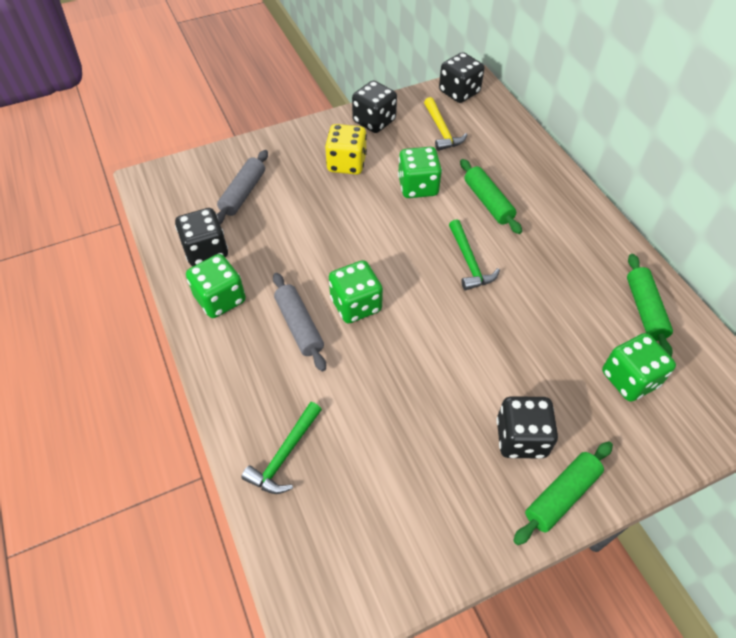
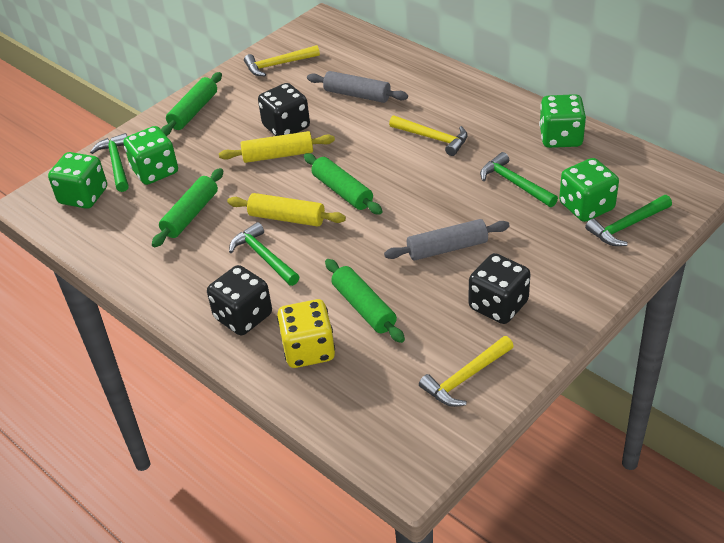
black dice: [175,208,228,266] [352,81,397,133] [439,52,484,103] [496,396,558,459] = 4 -> [207,265,272,335] [258,83,310,136] [469,253,530,324] = 3
green hammer: [241,402,322,494] [449,219,500,290] = 2 -> [90,133,129,192] [229,222,300,286] [480,152,558,207] [585,195,672,246] = 4
green rolling pin: [460,159,522,234] [513,442,613,545] [627,254,673,357] = 3 -> [152,168,223,247] [161,72,222,136] [304,153,383,215] [325,259,405,343] = 4
yellow hammer: [424,97,467,151] = 1 -> [244,45,320,76] [389,116,468,156] [419,336,514,407] = 3
yellow rolling pin: none = 0 -> [219,131,335,163] [227,193,346,227] = 2

